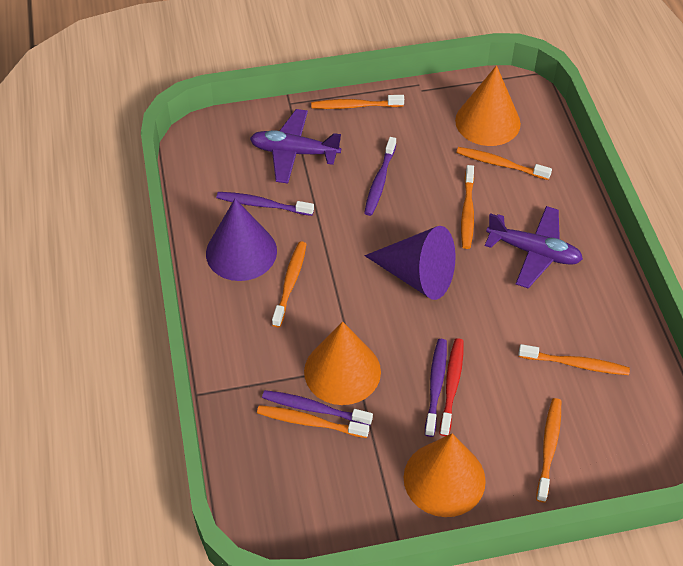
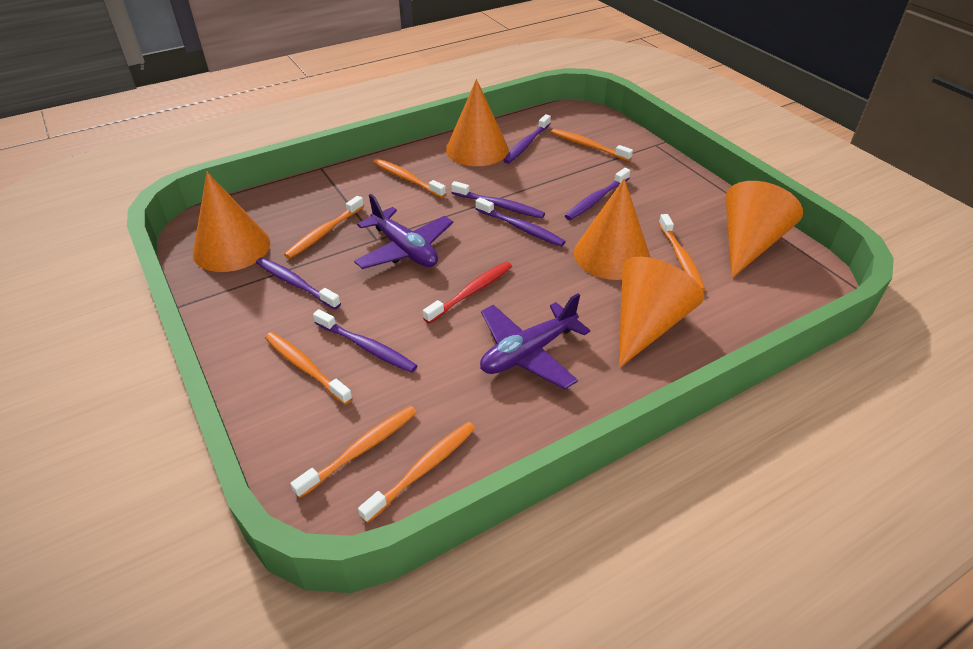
orange cone: [304,321,381,405] [404,433,486,517] [455,65,521,146] = 3 -> [193,172,270,272] [446,79,509,166] [574,179,650,280] [619,257,704,368] [725,181,803,278] = 5
purple cone: [206,199,277,281] [365,226,455,300] = 2 -> none = 0
purple toothbrush: [216,192,314,216] [262,390,373,426] [364,137,396,216] [425,339,447,437] = 4 -> [256,257,341,309] [313,309,418,373] [451,181,545,218] [476,197,566,247] [503,114,551,164] [565,168,630,220] = 6

